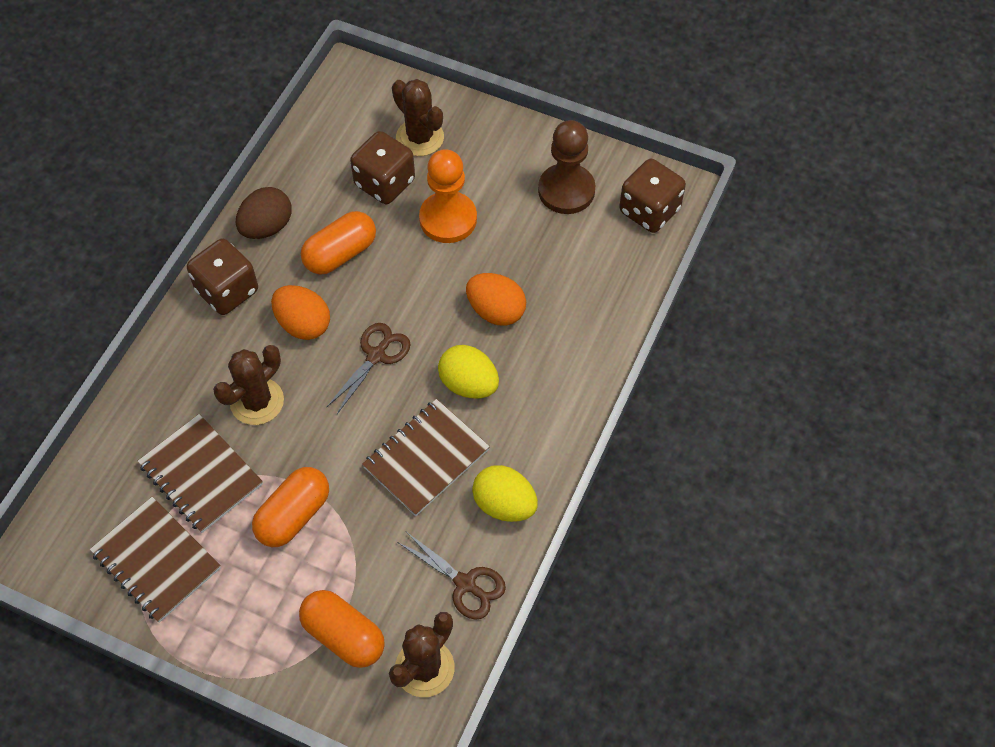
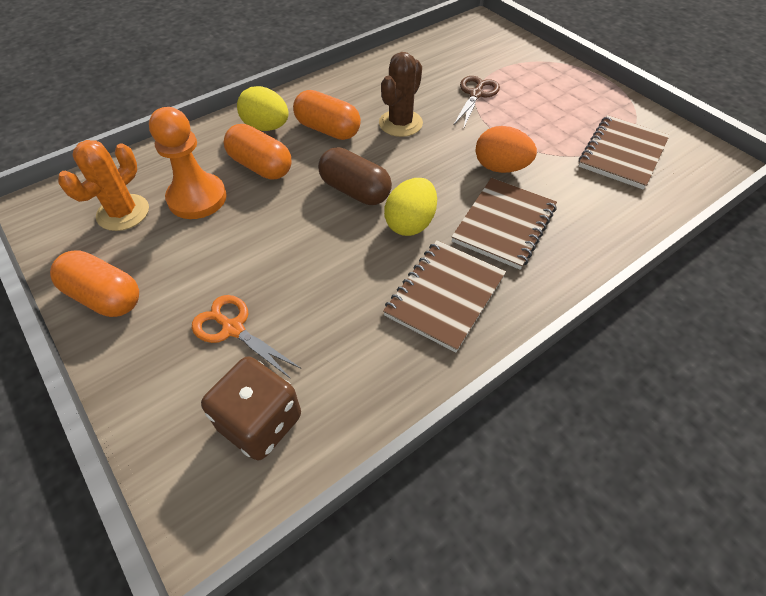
brown cactus: [213,345,284,425] [389,612,455,697] [392,79,444,156] = 3 -> [379,52,423,137] = 1
brown capsule: none = 0 -> [318,147,392,205] = 1
brown dice: [187,238,258,315] [350,131,415,204] [619,159,686,233] = 3 -> [201,356,301,460] = 1
brown egg: [236,187,292,239] = 1 -> none = 0
brown pawn: [538,120,595,214] = 1 -> none = 0
brown scissors: [326,323,411,414] [397,532,506,620] = 2 -> [453,76,500,127] = 1
orange cactus: none = 0 -> [58,140,149,231] = 1
orange egg: [271,285,330,340] [466,273,526,326] = 2 -> [476,126,537,173] = 1
orange scissors: none = 0 -> [192,295,300,379] = 1

